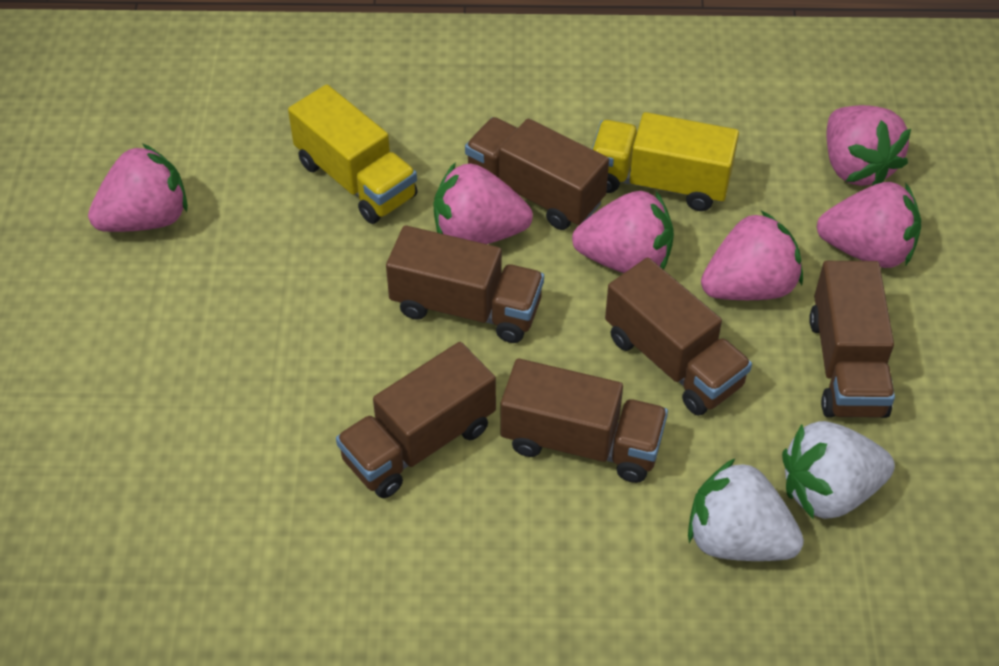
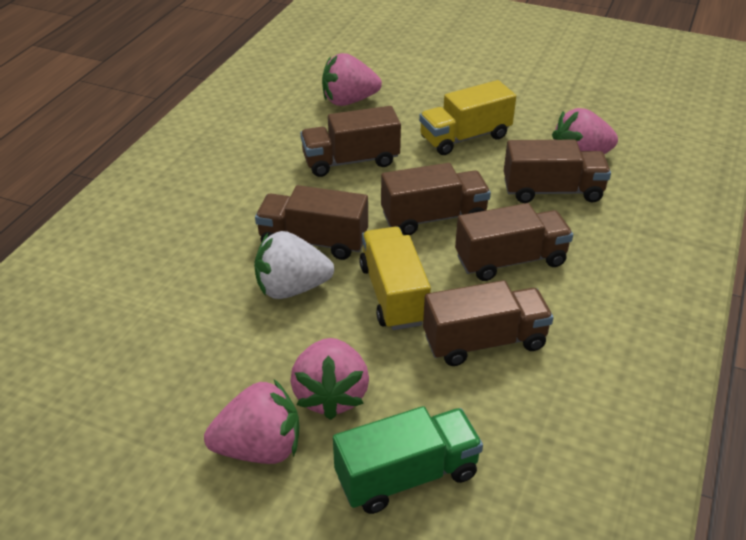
green truck: none = 0 -> [333,406,483,514] = 1
pink strawberry: [88,143,188,232] [434,162,533,244] [572,191,674,273] [701,211,803,300] [817,182,921,268] [827,105,911,186] = 6 -> [204,379,299,464] [290,338,369,420] [322,53,382,106] [552,108,618,154] = 4
white strawberry: [688,458,804,561] [782,421,895,519] = 2 -> [254,231,334,299] = 1

